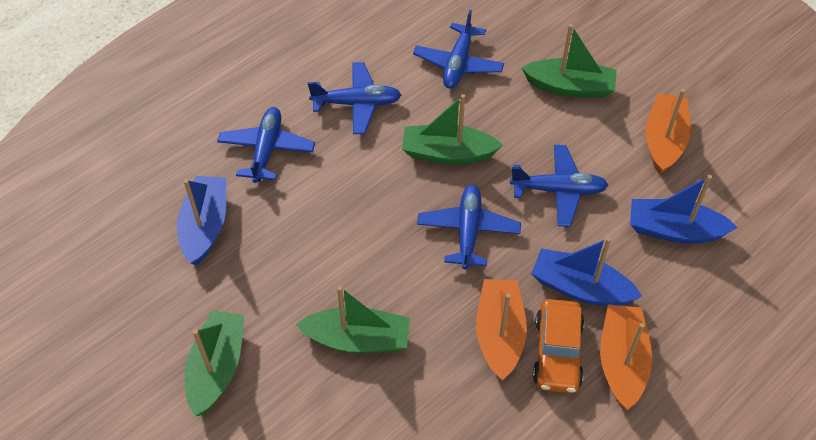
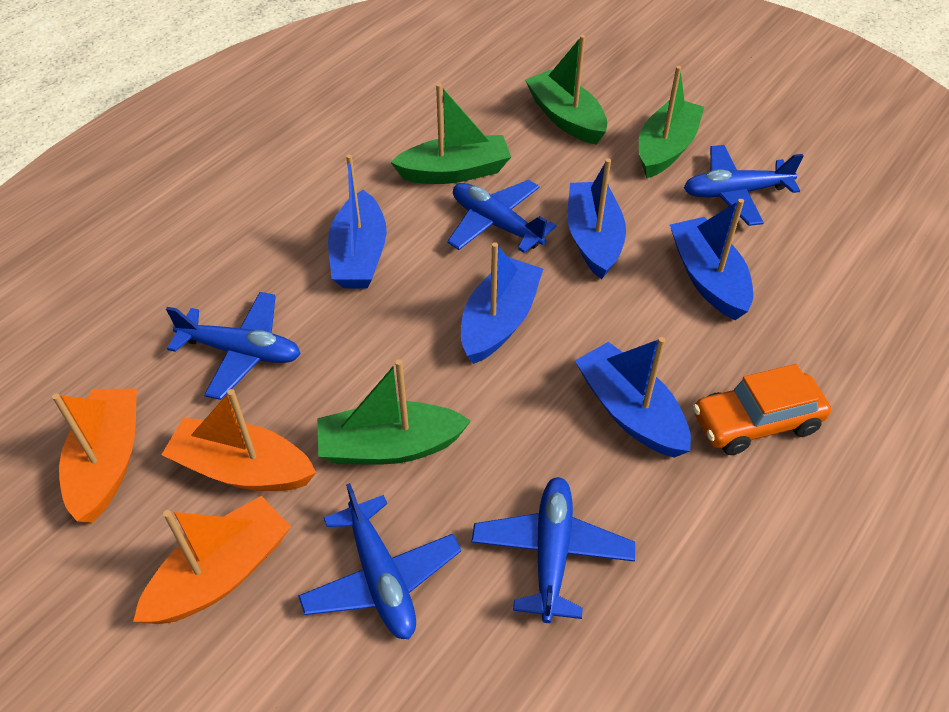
blue boat: [177,176,226,266] [531,237,642,306] [630,175,737,244] = 3 -> [328,154,387,288] [461,242,543,364] [567,158,626,279] [575,337,691,458] [670,199,753,320] = 5

